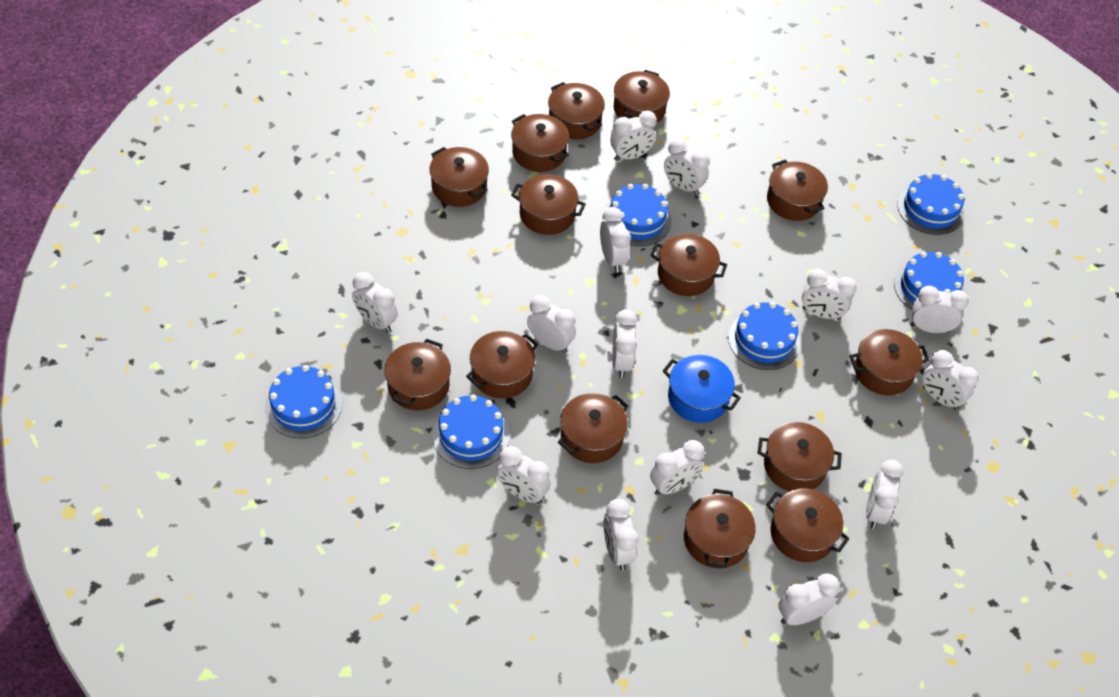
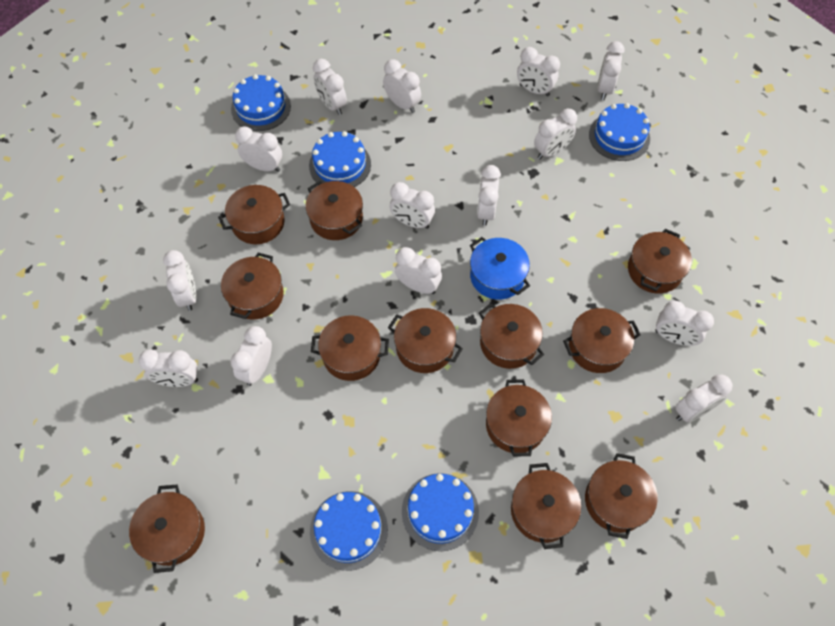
blue cake: [265,365,342,438] [433,395,509,469] [606,184,671,246] [728,302,800,370] [894,252,964,310] [897,173,964,235] = 6 -> [231,74,291,131] [309,131,371,187] [310,491,388,571] [402,473,479,551] [589,103,650,161] = 5
brown pot: [384,339,451,411] [429,147,489,207] [466,331,538,399] [511,114,569,172] [511,174,586,235] [548,82,605,140] [558,393,629,463] [614,70,670,124] [650,233,727,296] [684,489,756,568] [757,422,842,491] [766,488,850,562] [767,160,828,221] [849,329,929,395] = 14 -> [129,484,205,573] [218,185,290,244] [221,253,284,319] [305,181,363,240] [311,315,389,381] [388,308,463,373] [479,303,544,369] [486,379,552,457] [511,463,581,549] [563,308,640,373] [585,453,658,539] [628,229,692,294] = 12

